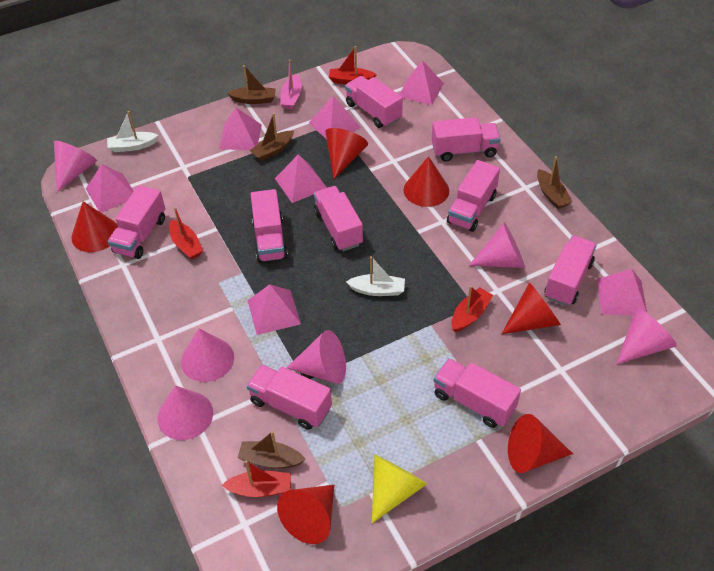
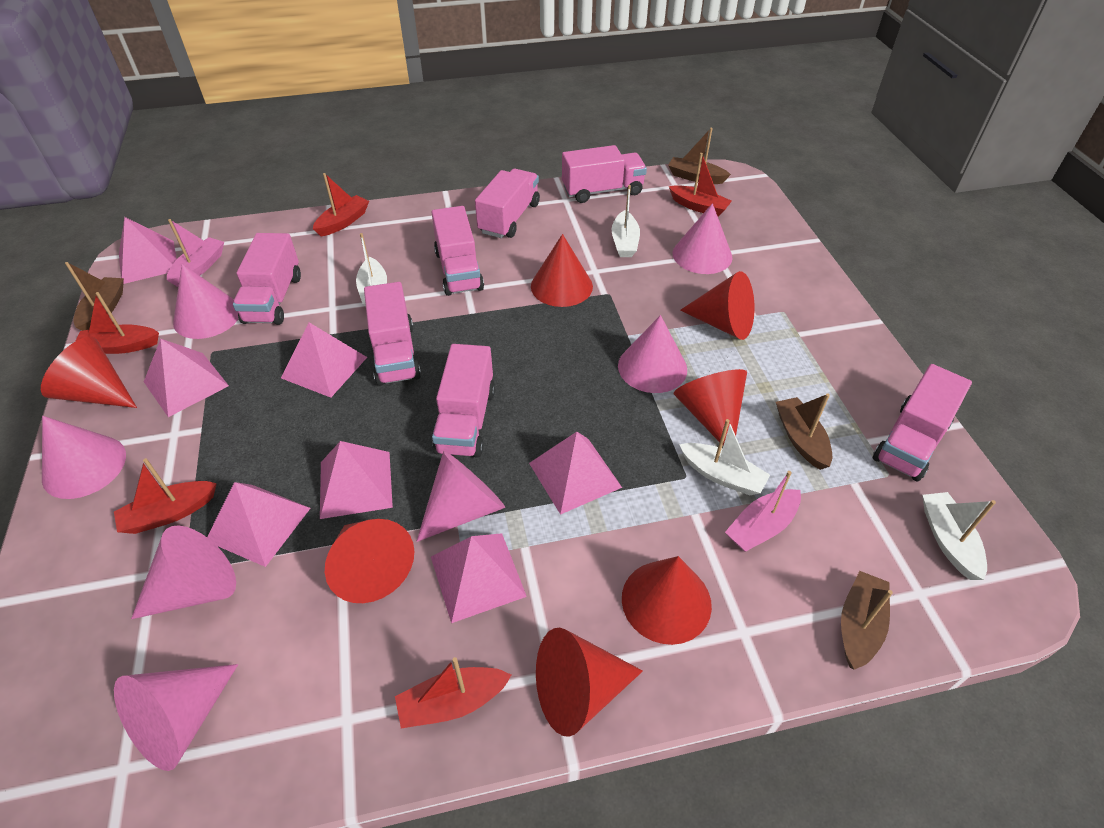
pink boat: [280,59,302,109] = 1 -> [167,219,224,287] [725,471,801,552] = 2
pink cone: [54,141,97,192] [158,385,213,440] [181,328,234,382] [286,330,346,384] [469,223,525,268] [616,308,677,364] = 6 -> [42,416,126,499] [114,664,238,771] [131,525,236,619] [173,264,239,339] [417,451,505,542] [618,315,687,393] [673,203,732,274] = 7
pink truck: [108,185,165,259] [247,365,332,430] [251,189,288,263] [314,186,363,251] [345,76,403,128] [432,117,501,162] [434,358,521,428] [447,160,500,232] [545,236,597,306] = 9 -> [233,233,301,325] [364,282,421,386] [431,206,484,296] [432,344,495,458] [475,169,540,238] [562,145,647,203] [872,364,972,482] = 7
red boat: [169,207,203,260] [222,460,291,497] [329,46,377,84] [451,286,493,332] = 4 -> [76,292,159,354] [114,458,217,534] [313,173,369,236] [395,657,511,728] [669,153,732,216] = 5
red cone: [71,201,118,252] [277,485,334,544] [325,128,368,179] [404,156,449,207] [502,282,561,334] [508,414,573,473] = 6 -> [41,337,137,408] [325,519,414,603] [531,234,593,307] [536,628,643,737] [622,556,712,645] [673,369,747,446] [680,271,754,340] = 7
white boat: [107,111,158,152] [346,256,405,296] = 2 -> [356,233,387,306] [611,185,640,257] [679,419,770,495] [922,492,996,580] = 4
yellow cone: [372,454,427,523] = 1 -> none = 0

